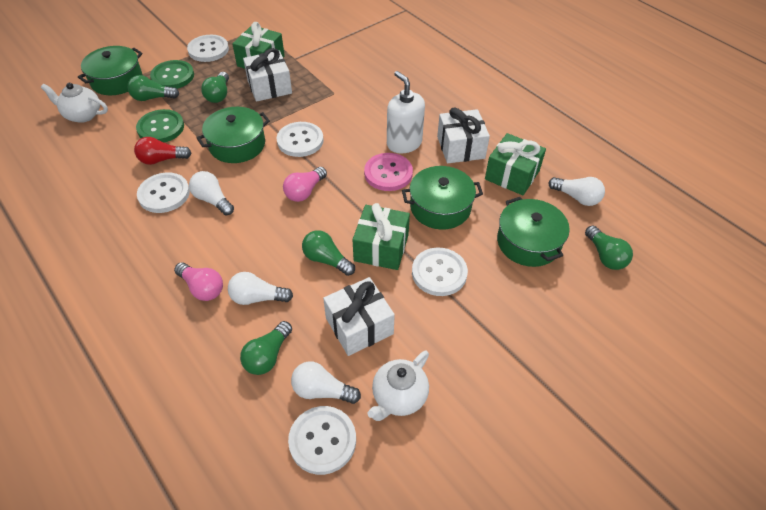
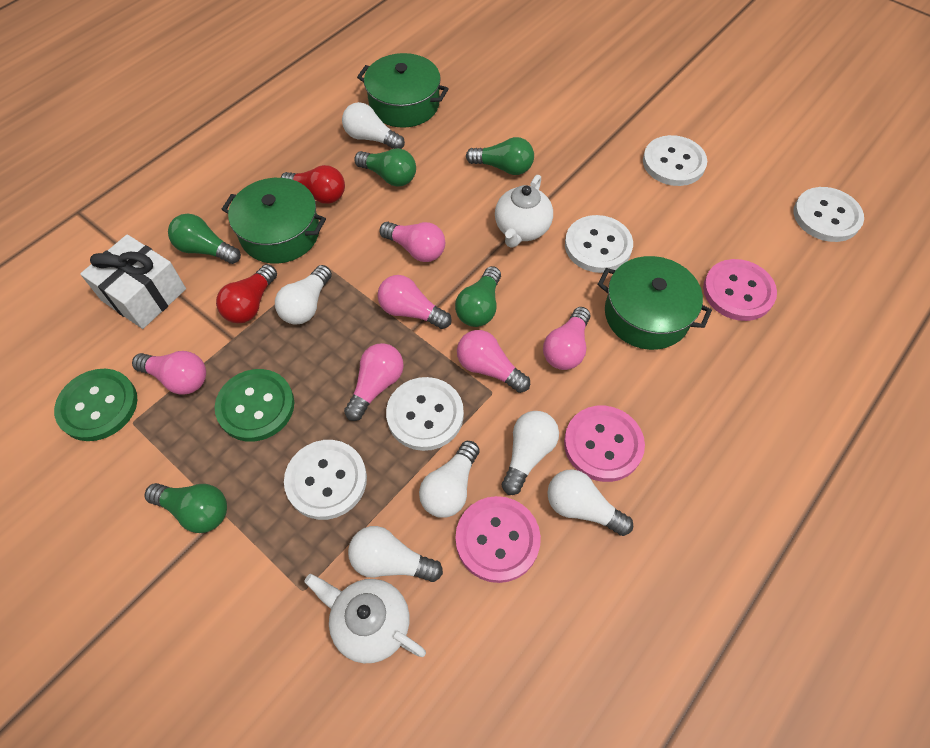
green gift: [232,22,285,69] [353,203,410,270] [485,133,546,195] = 3 -> none = 0
green pot: [78,46,143,95] [197,107,270,163] [402,166,483,230] [497,197,570,267] = 4 -> [222,178,326,264] [357,53,449,128] [598,256,712,350] = 3
pink button: [364,153,413,191] = 1 -> [455,496,541,583] [564,406,645,482] [703,259,777,321] = 3
pink light bulb: [174,262,223,301] [283,167,327,202] = 2 -> [132,351,206,395] [344,343,404,421] [378,275,452,329] [380,222,445,262] [457,330,530,393] [543,307,590,370] = 6
red light bulb: [134,137,191,165] = 1 -> [216,264,277,324] [280,165,345,204] = 2
white gift: [243,48,292,102] [323,277,395,356] [437,108,490,163] = 3 -> [80,234,186,329] = 1
white light bulb: [189,171,234,215] [228,272,293,305] [291,362,361,404] [549,177,605,206] = 4 -> [275,265,332,325] [342,102,405,149] [348,526,443,582] [419,441,480,518] [502,411,559,495] [547,469,633,536] = 6
white soap dispenser: [387,71,425,154] = 1 -> none = 0

